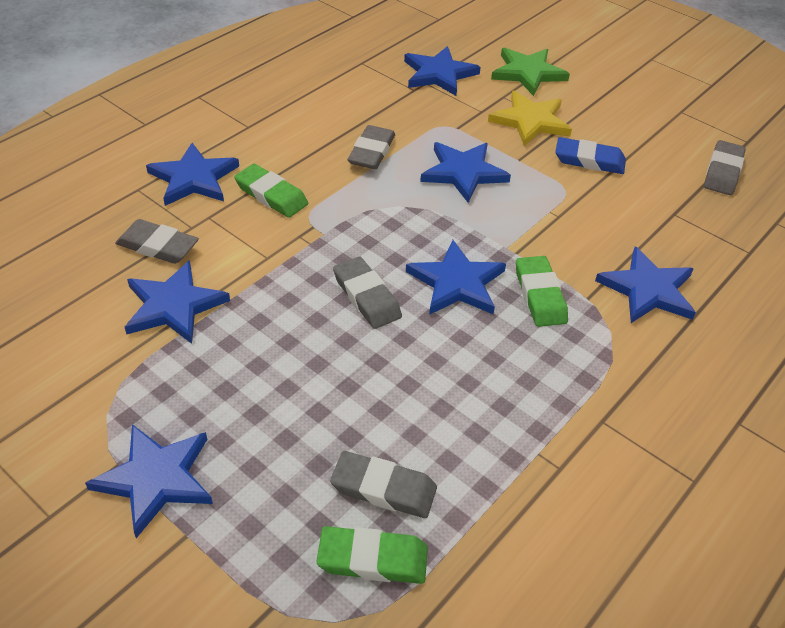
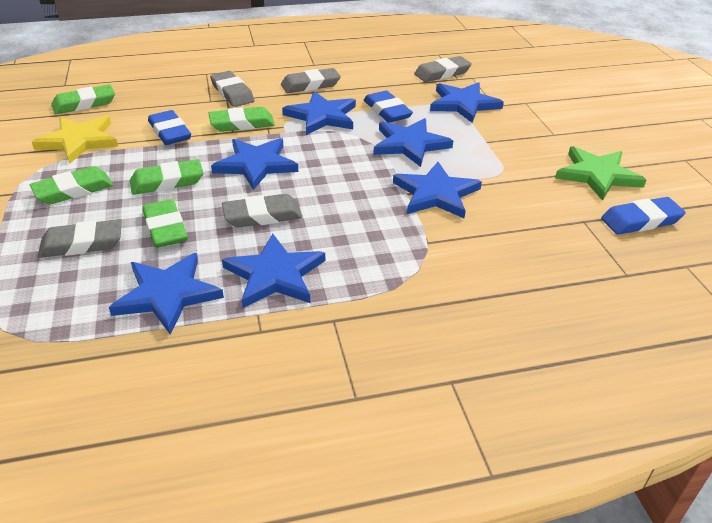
blue eraser: [555,137,626,174] = 1 -> [148,110,191,145] [364,91,413,123] [601,197,686,235] = 3
green eraser: [234,164,308,218] [316,526,428,584] [516,256,568,327] = 3 -> [30,166,113,204] [51,84,115,114] [130,159,204,195] [142,199,188,248] [209,107,275,132] = 5

